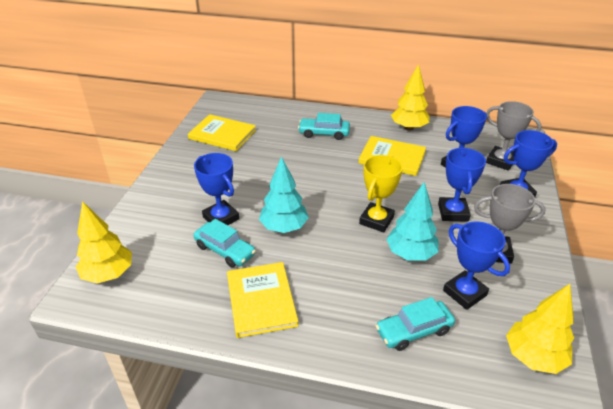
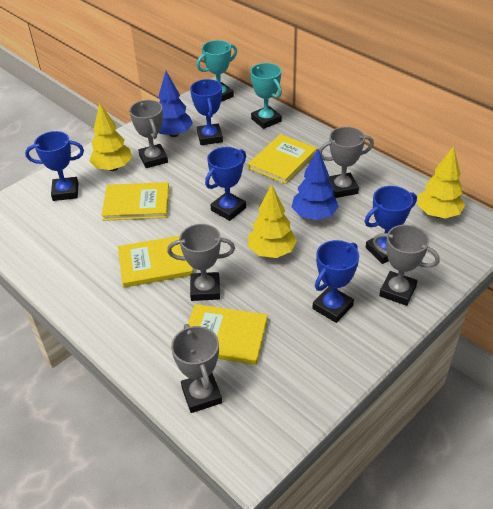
blue tree: none = 0 -> [158,71,193,137] [292,149,339,220] = 2
grey trophy: [474,184,546,264] [486,101,541,171] = 2 -> [129,100,168,168] [167,224,235,301] [171,324,222,413] [319,127,374,198] [373,225,440,306] = 5
turquoise car: [193,219,256,267] [298,113,350,140] [376,297,455,351] = 3 -> none = 0
turquoise tree: [259,156,309,233] [387,182,439,261] = 2 -> none = 0
turquoise trophy: none = 0 -> [197,40,237,102] [250,63,282,129] = 2
yellow book: [188,114,256,151] [227,262,298,338] [359,136,426,176] = 3 -> [101,182,169,221] [118,236,193,287] [188,304,268,365] [248,134,317,184] = 4
yellow trophy: [359,155,403,233] = 1 -> none = 0

